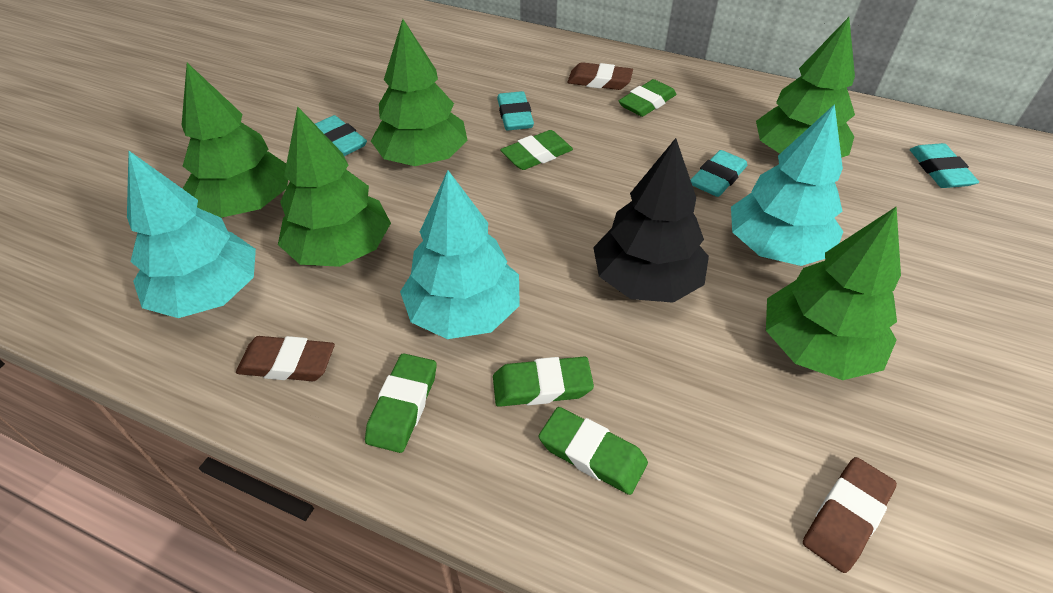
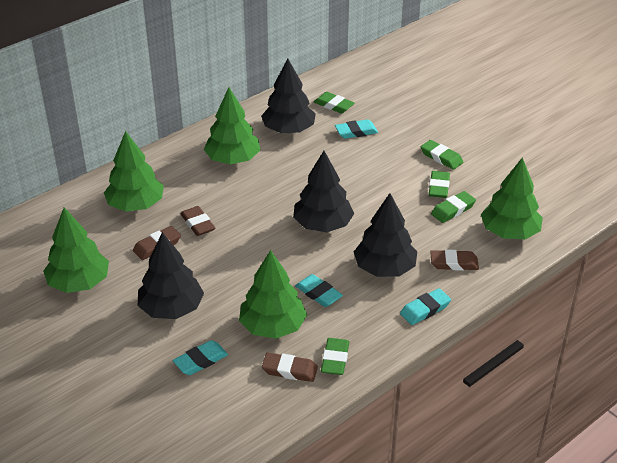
black tree: [593,138,709,303] = 1 -> [138,232,204,319] [261,59,316,133] [293,151,354,232] [354,193,417,277] = 4
brown eraser: [236,336,335,381] [567,62,633,90] [803,457,897,573] = 3 -> [133,226,181,260] [180,206,215,236] [262,352,318,382] [430,250,479,271] = 4
turquoise tree: [127,151,256,318] [400,170,520,339] [731,104,843,266] = 3 -> none = 0

